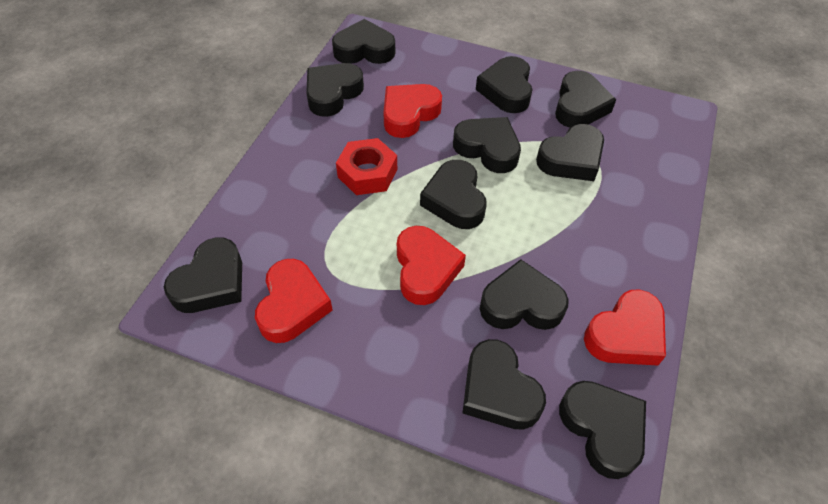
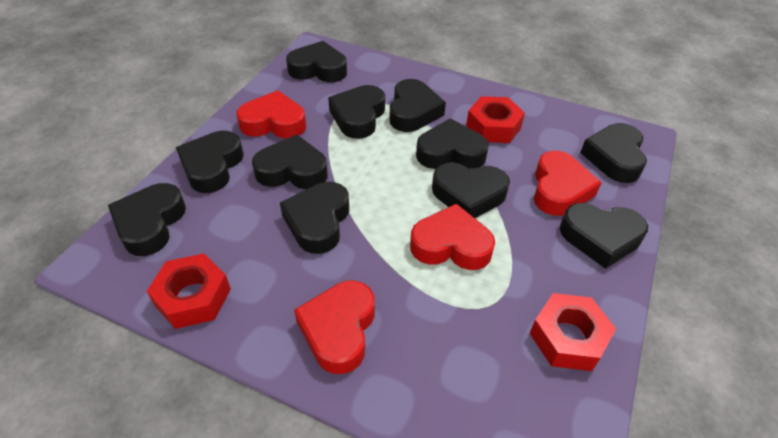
red nut: [336,138,397,195] = 1 -> [147,253,231,329] [466,96,525,143] [529,293,616,371] = 3

